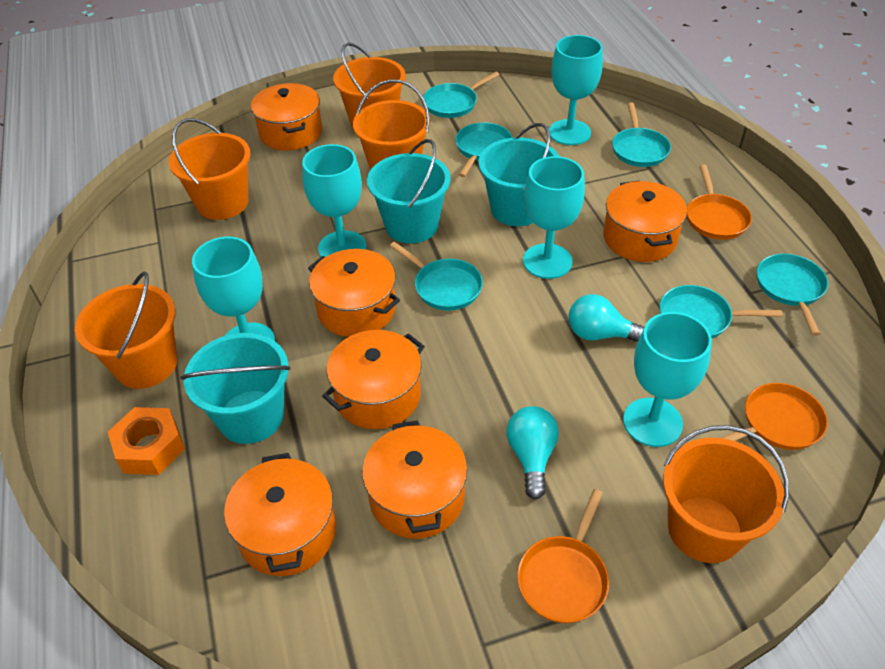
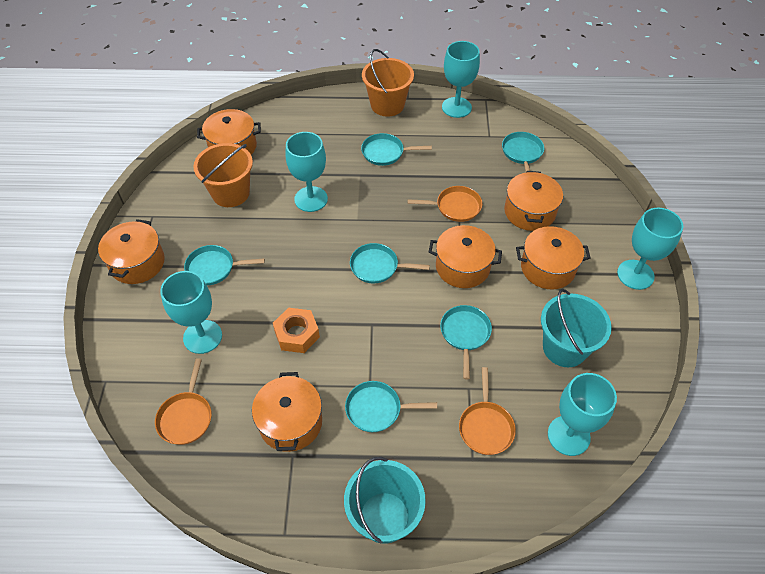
orange bucket: [75,271,177,389] [169,118,250,220] [333,43,406,128] [353,79,430,170] [663,425,789,563] = 5 -> [193,143,253,207] [362,49,414,116] = 2
turquoise bucket: [180,333,291,444] [367,139,451,243] [479,123,559,226] = 3 -> [344,457,426,544] [541,289,612,367] = 2
turquoise light bulb: [507,406,559,500] [569,294,644,342] = 2 -> none = 0

